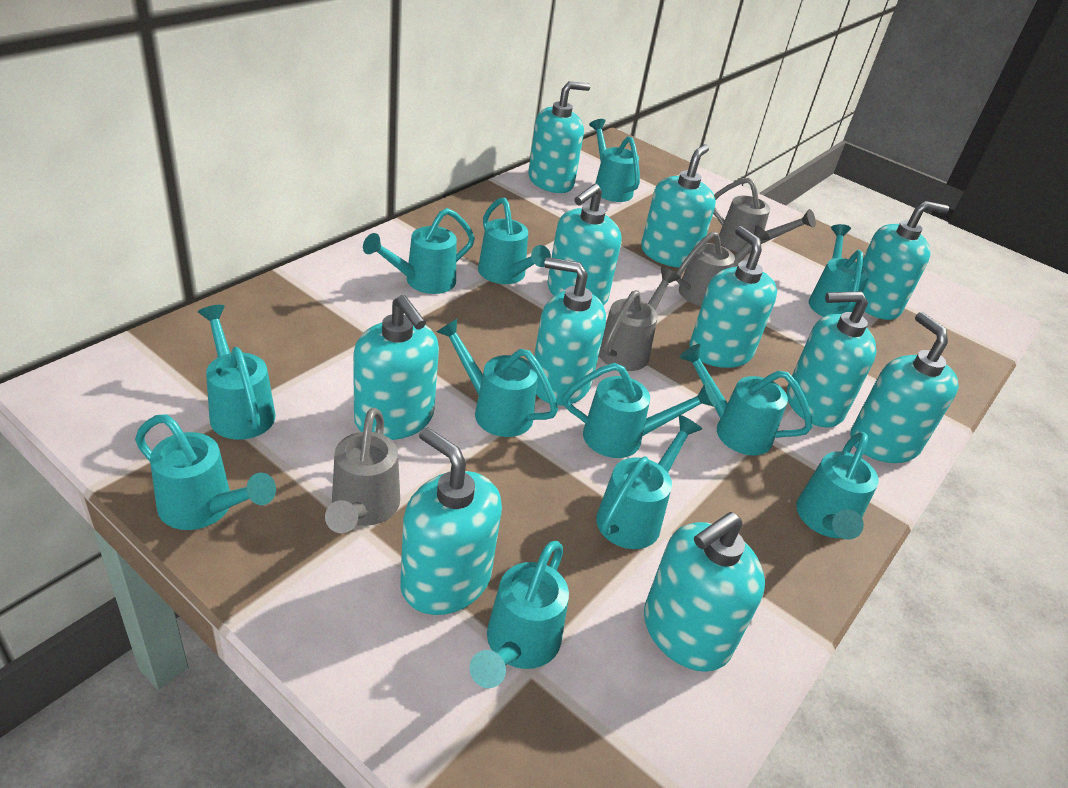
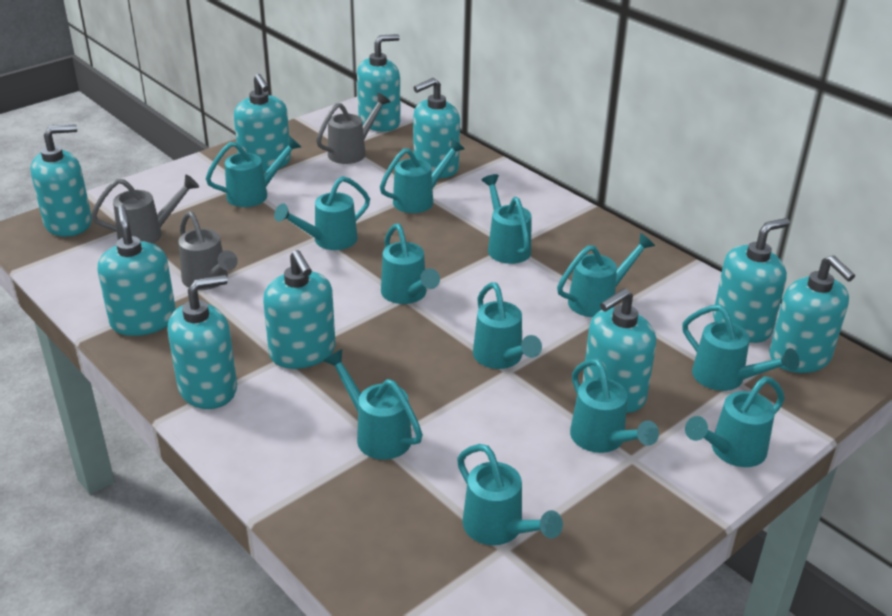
grey watering can: [325,408,400,533] [599,267,680,371] [676,225,770,306] [713,178,816,253] = 4 -> [91,174,199,244] [178,211,238,290] [316,93,391,164] = 3
turquoise soap dispenser: [353,295,439,440] [400,427,502,615] [528,81,590,193] [534,257,606,405] [548,184,622,306] [641,144,716,268] [644,512,765,672] [689,226,777,368] [787,291,877,427] [851,312,958,463] [862,201,949,320] = 11 -> [30,124,92,237] [98,205,176,336] [168,275,237,409] [234,74,291,172] [263,250,335,369] [357,34,401,132] [413,78,460,178] [582,288,656,413] [713,218,790,343] [769,255,855,373] = 10

